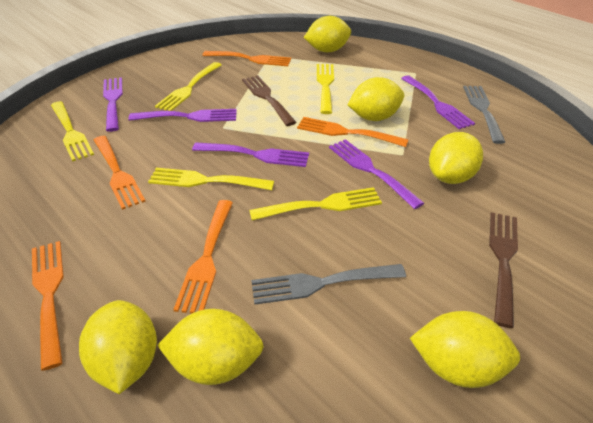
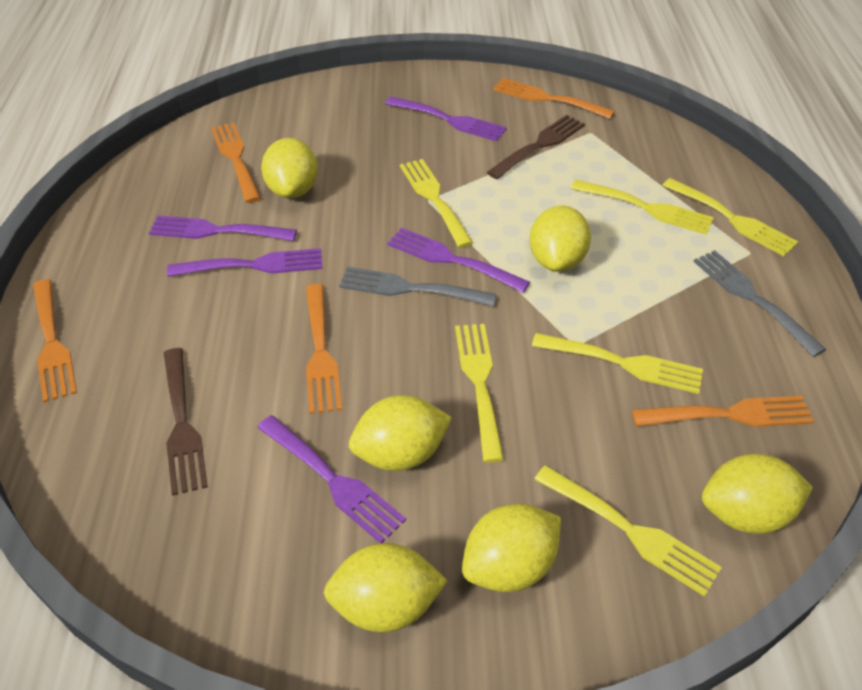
yellow fork: [51,101,94,162] [148,168,274,190] [155,62,222,111] [249,187,382,220] [317,64,334,114] = 5 -> [400,159,473,248] [455,324,504,462] [532,333,703,394] [534,465,722,597] [571,180,714,235] [662,178,798,256] = 6

